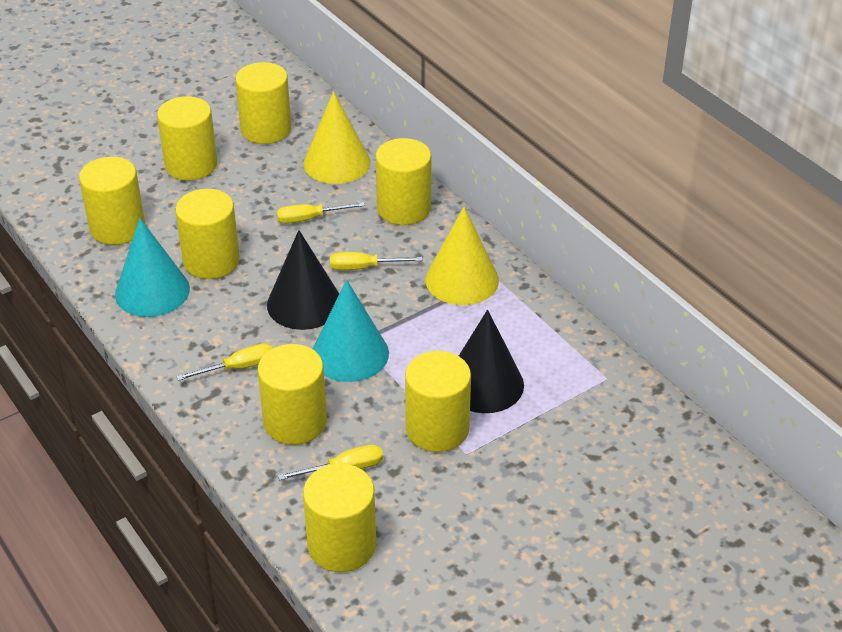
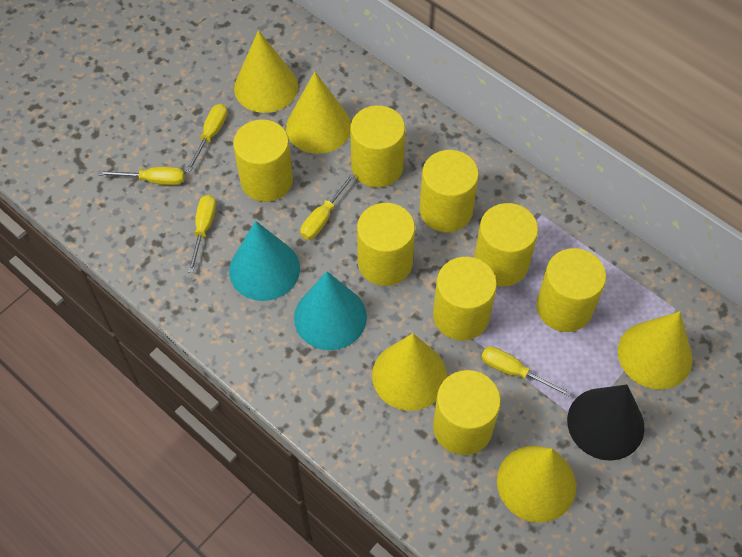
black cone: [267,230,339,330] [459,310,524,413] = 2 -> [567,385,645,461] = 1
yellow cone: [304,91,371,184] [426,207,499,305] = 2 -> [234,30,298,113] [286,72,351,154] [372,333,447,411] [497,446,576,522] [618,311,693,389] = 5
yellow screwdriver: [176,343,273,381] [277,202,365,224] [278,445,383,480] [330,252,422,270] = 4 -> [98,167,184,185] [186,104,228,172] [188,195,216,273] [300,174,355,240] [481,346,571,397] = 5

